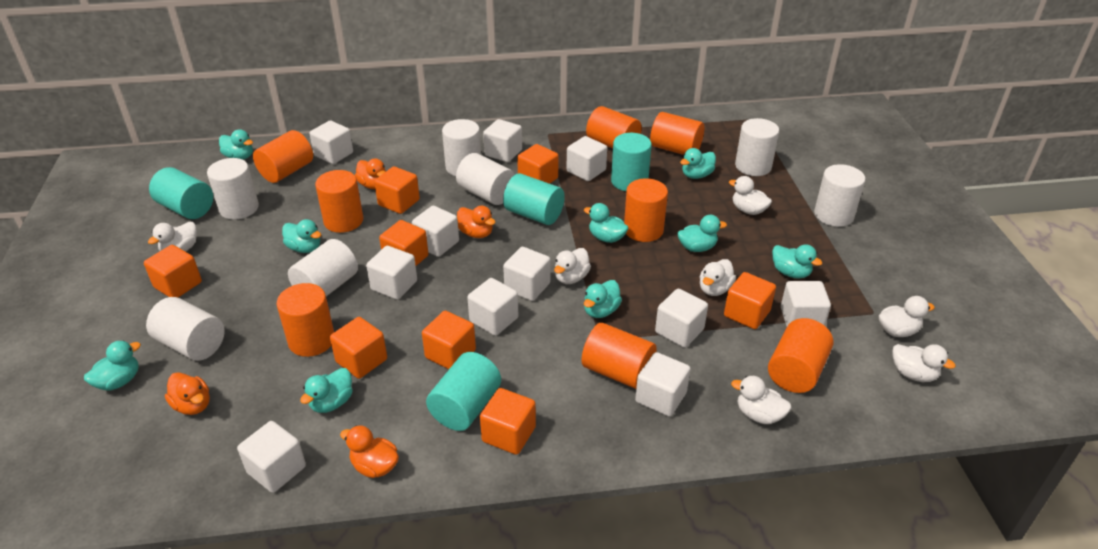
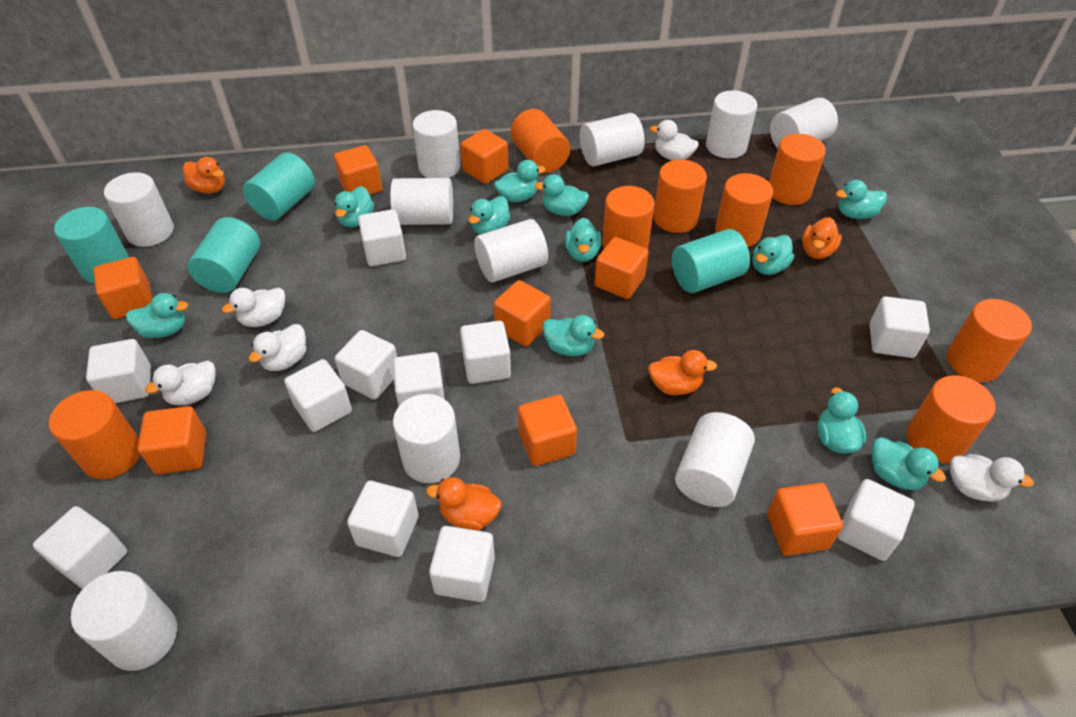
turquoise duck: [84,340,141,391] [219,129,253,160] [282,219,321,253] [300,368,353,413] [584,203,629,243] [584,280,622,318] [677,215,727,252] [680,148,716,179] [772,244,822,279] = 9 -> [126,293,188,338] [334,186,374,227] [469,196,511,235] [494,160,546,202] [534,174,589,216] [542,315,604,356] [565,218,602,262] [753,235,794,275] [817,387,866,454] [836,180,887,219] [872,437,946,490] = 11
white cylinder: [146,297,225,361] [207,158,259,220] [288,239,358,296] [442,119,481,176] [456,153,515,205] [735,118,779,176] [814,164,865,227] = 7 -> [71,571,177,671] [104,172,174,247] [390,178,453,225] [393,394,460,483] [412,110,461,178] [474,219,548,282] [580,113,645,167] [675,412,755,507] [706,90,757,159] [770,98,838,148] = 10
white duck: [148,222,197,252] [554,248,591,284] [700,259,736,296] [729,176,772,215] [731,376,791,424] [879,296,935,337] [892,344,956,382] = 7 -> [145,361,216,405] [222,287,285,327] [249,324,306,371] [650,120,699,161] [950,454,1034,502] = 5

